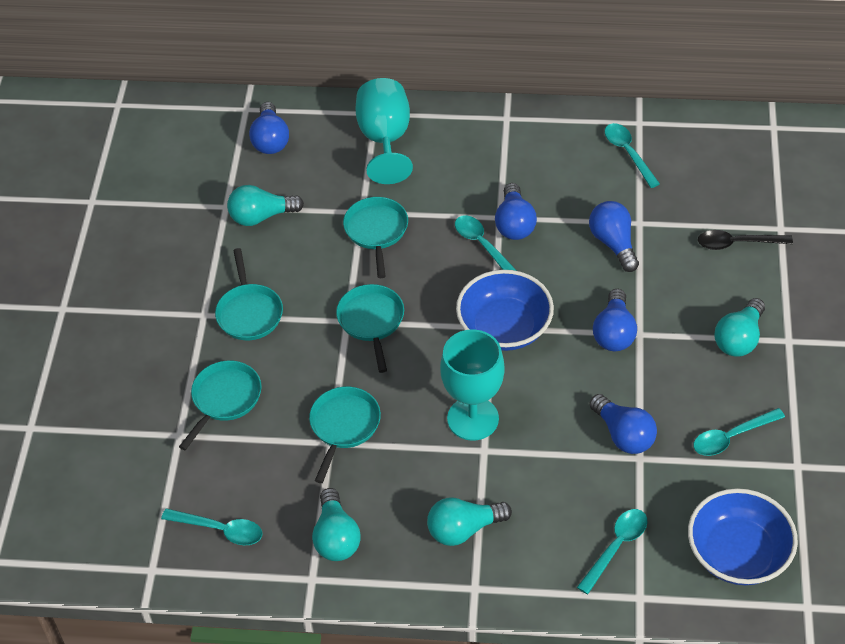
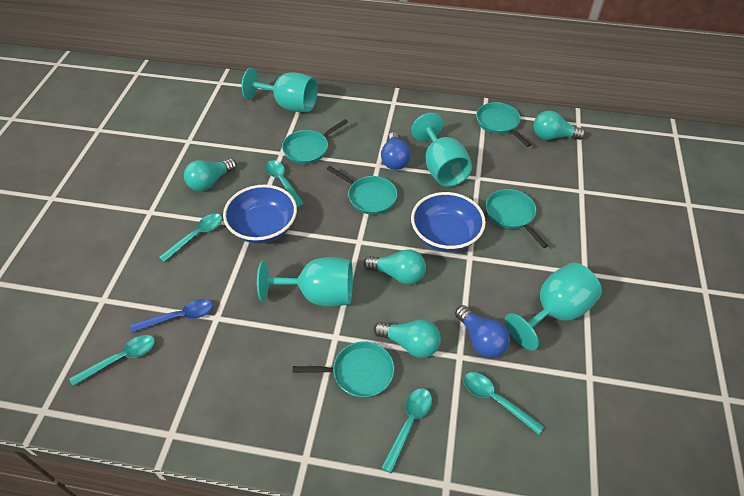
black spoon: [698,230,793,250] = 1 -> none = 0
blue light bulb: [249,102,289,154] [495,183,537,240] [589,201,639,272] [589,394,657,454] [593,289,637,351] = 5 -> [381,132,411,170] [455,305,510,358] = 2
blue spoon: none = 0 -> [130,299,213,333] = 1
turquoise goblet: [356,78,413,184] [440,329,505,441] = 2 -> [242,68,318,112] [257,257,353,307] [411,113,472,187] [505,262,602,350] = 4

